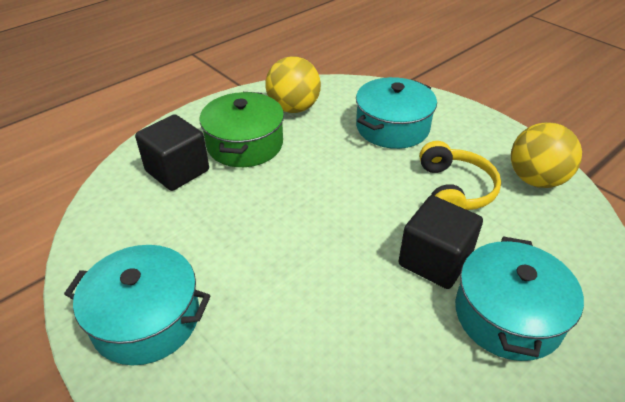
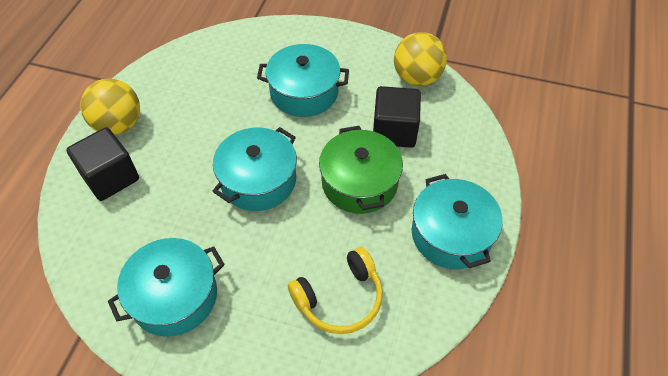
turquoise pot: [64,245,211,365] [356,77,437,149] [455,236,584,361] = 3 -> [108,238,225,337] [212,127,297,211] [257,44,349,117] [412,174,503,269] = 4

